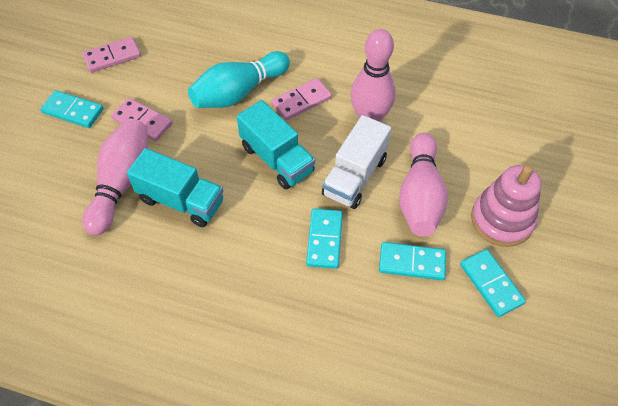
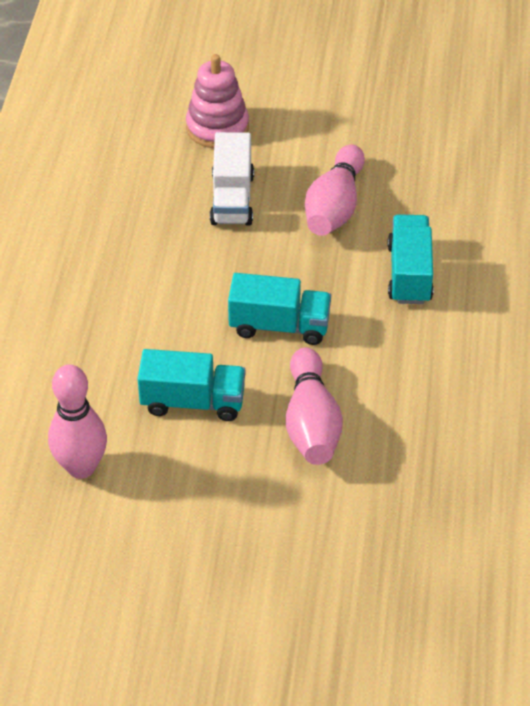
pink domino: [82,37,141,73] [111,98,173,142] [272,78,332,120] = 3 -> none = 0
turquoise bowling pin: [188,51,290,108] = 1 -> none = 0
turquoise domino: [40,90,104,128] [306,208,343,269] [379,242,446,280] [460,249,526,317] = 4 -> none = 0
turquoise truck: [127,148,223,227] [237,100,315,190] = 2 -> [137,349,245,421] [228,273,331,345] [387,214,434,304] = 3

